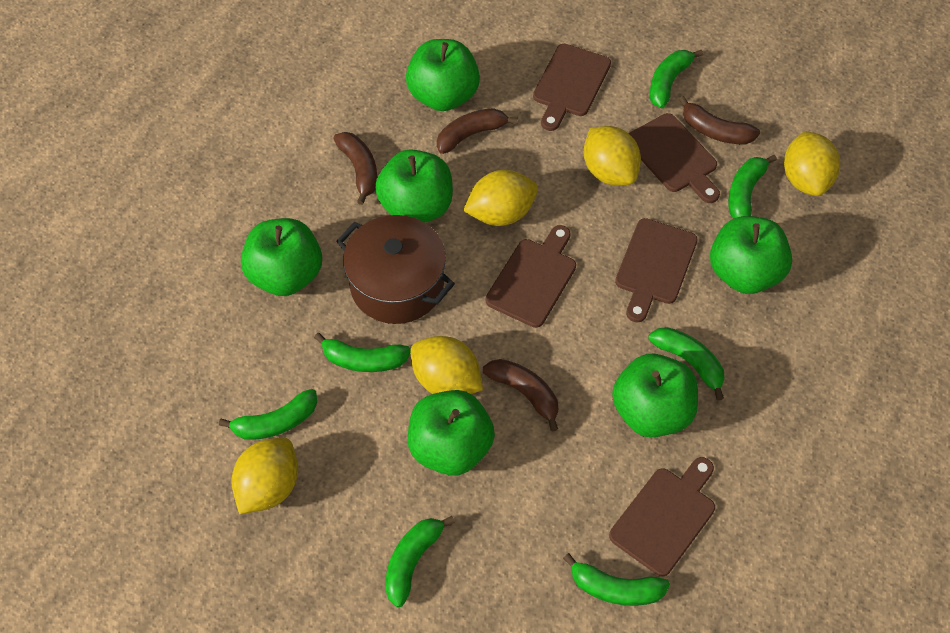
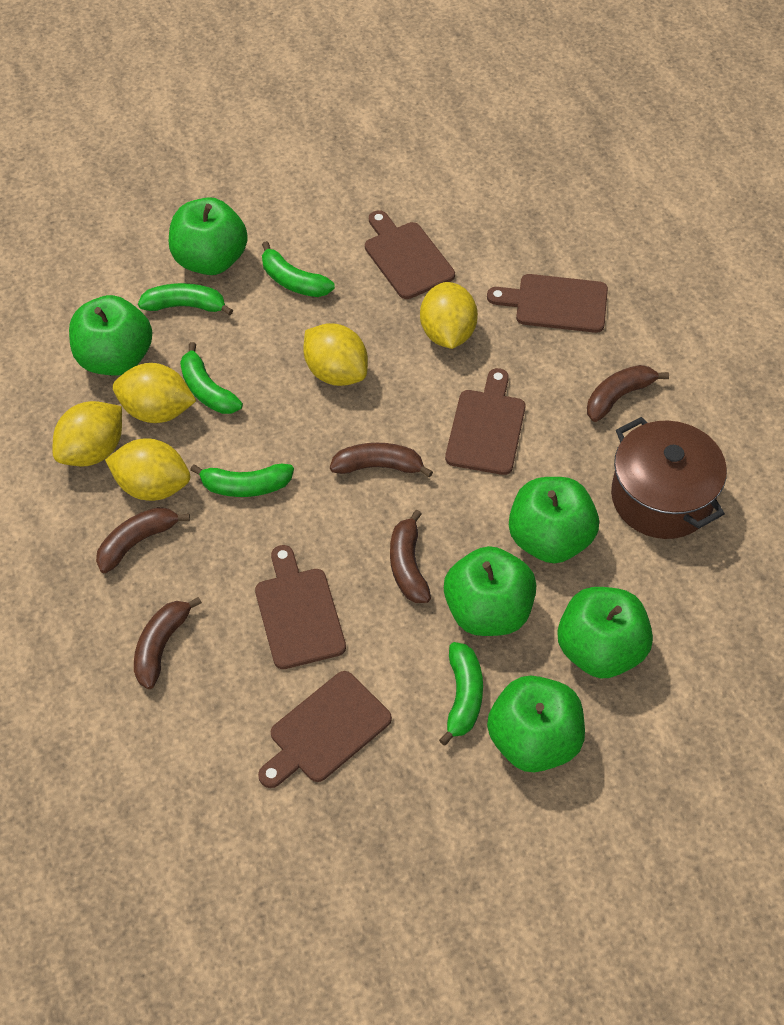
brown banana: [333,132,377,205] [437,108,518,154] [483,359,558,432] [679,96,760,145] = 4 -> [96,507,190,573] [134,597,202,689] [330,443,433,478] [390,510,431,603] [587,365,669,422] = 5
green banana: [219,389,317,440] [314,333,411,372] [385,516,455,607] [563,553,670,606] [648,327,725,400] [650,50,703,109] [728,155,777,218] = 7 -> [138,283,233,315] [180,342,243,414] [190,463,294,497] [262,241,335,297] [439,642,483,745] = 5

